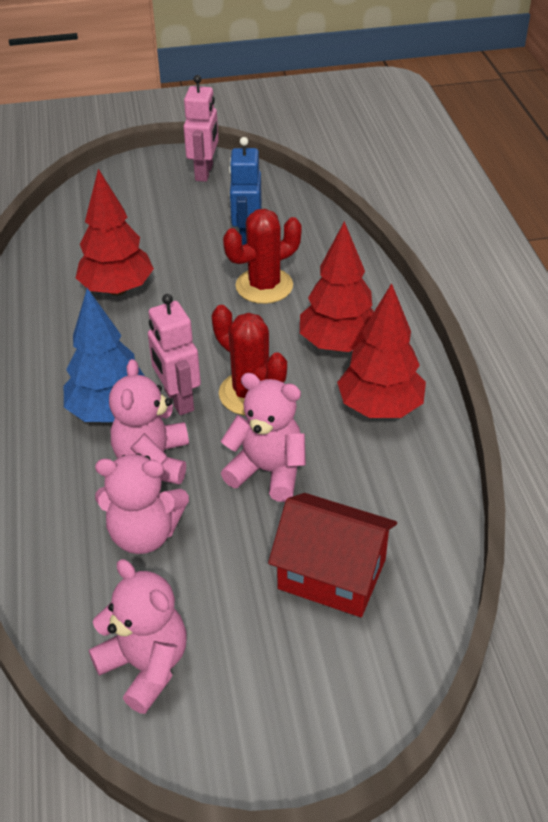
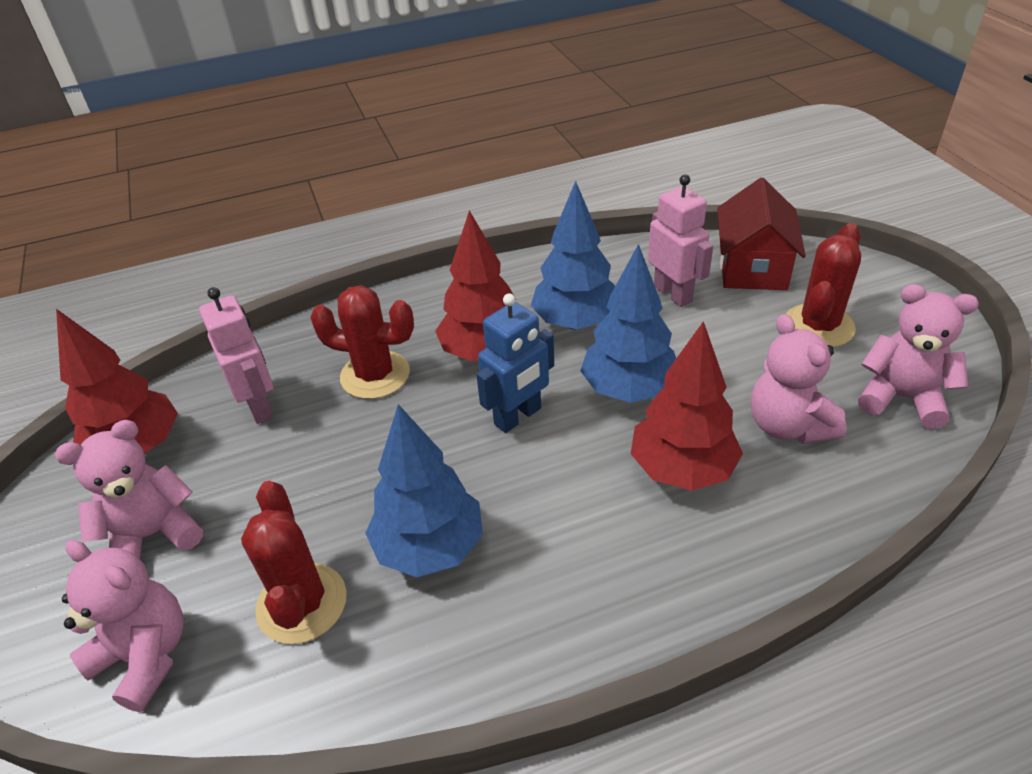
blue tree: [64,288,145,422] = 1 -> [365,404,483,577] [531,181,615,329] [580,244,676,403] = 3
red cactus: [212,305,287,415] [223,209,302,304] = 2 -> [241,481,347,644] [310,285,414,399] [786,223,861,348] = 3

